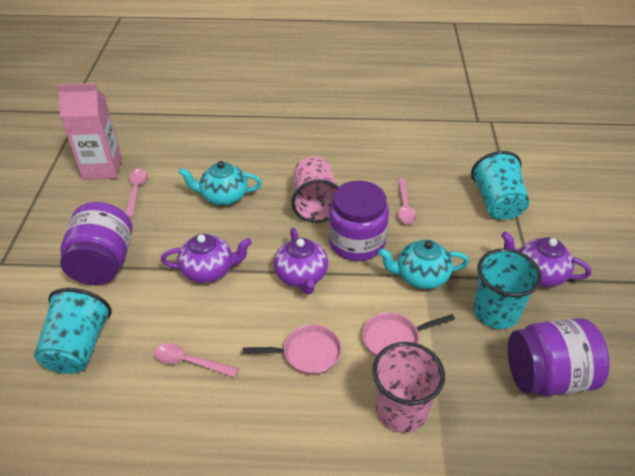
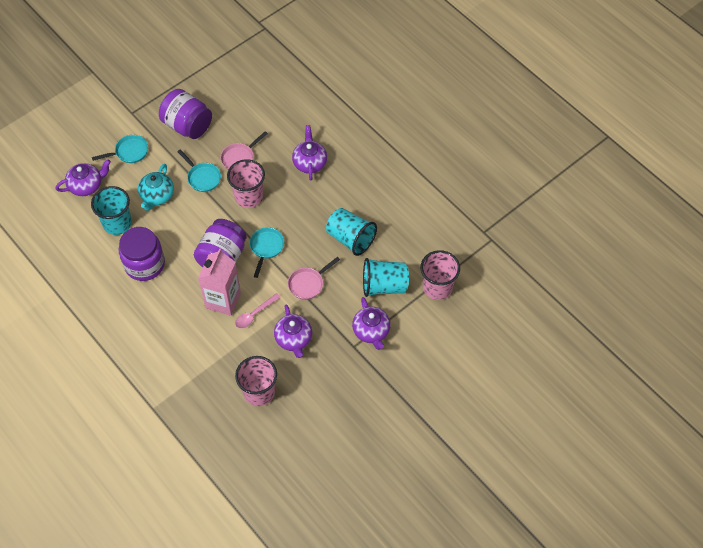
pink cup: [291,156,338,223] [372,342,445,433] = 2 -> [227,159,265,208] [235,356,277,406] [421,250,460,300] = 3
pink spoon: [126,169,148,218] [154,343,239,378] [397,179,417,224] = 3 -> [235,293,281,328] = 1
purple teapot: [161,234,252,283] [274,228,328,295] [501,231,591,287] = 3 -> [56,159,111,196] [274,304,312,358] [292,125,327,181] [352,297,391,350] = 4
turquoise pan: none = 0 -> [92,135,148,163] [177,149,221,192] [250,227,284,278] = 3
turquoise teapot: [178,161,262,206] [378,240,469,289] = 2 -> [138,164,174,211] = 1

